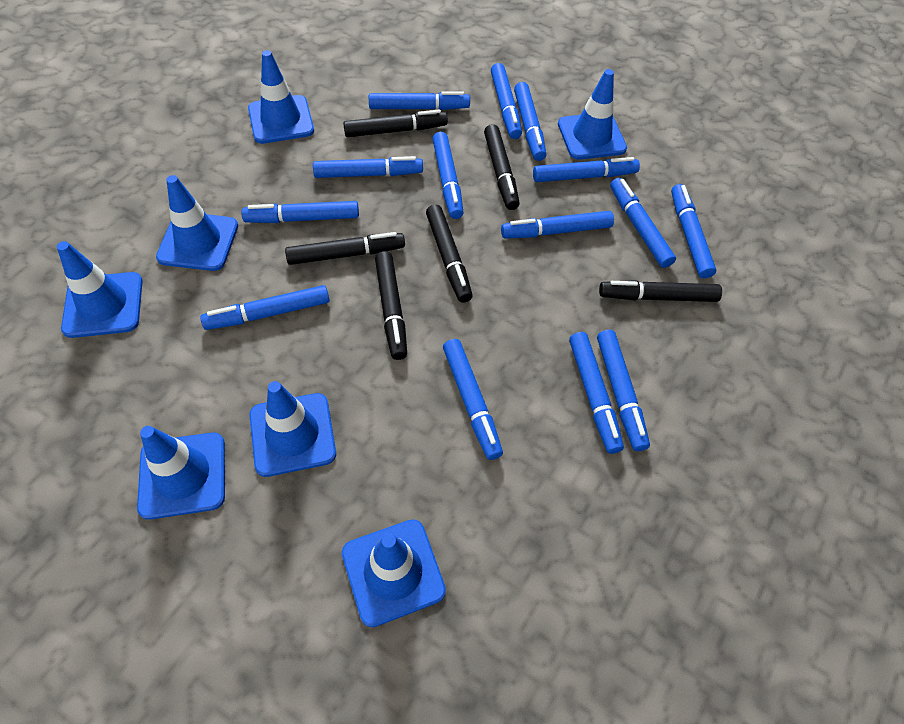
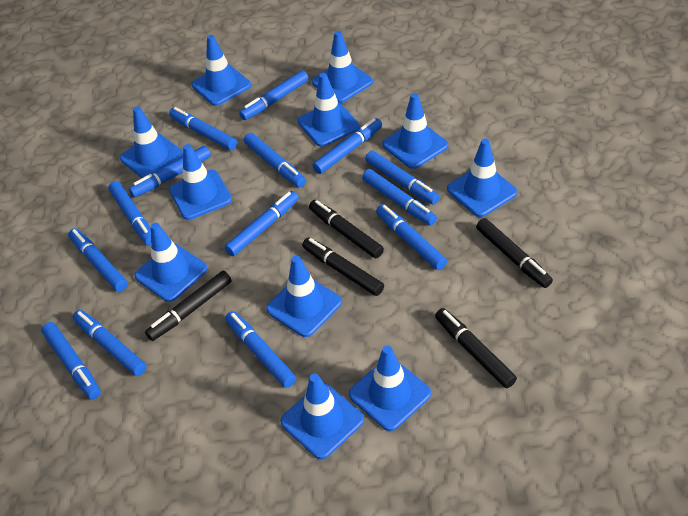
black marker: [285,232,405,265] [343,109,448,137] [375,251,407,360] [426,205,473,303] [484,124,520,210] [599,280,722,302] = 6 -> [145,271,232,341] [302,237,384,296] [309,200,384,258] [435,308,517,388] [476,218,553,288] = 5
blue traffic cone: [57,241,143,338] [137,426,225,520] [156,175,238,271] [248,50,314,144] [249,381,336,477] [342,519,446,627] [558,69,627,160] = 7 -> [120,107,183,178] [135,223,208,302] [169,144,232,220] [192,35,251,106] [266,256,342,337] [280,373,364,459] [298,73,360,147] [312,31,373,103] [349,345,431,431] [382,93,448,169] [447,139,517,217] = 11

